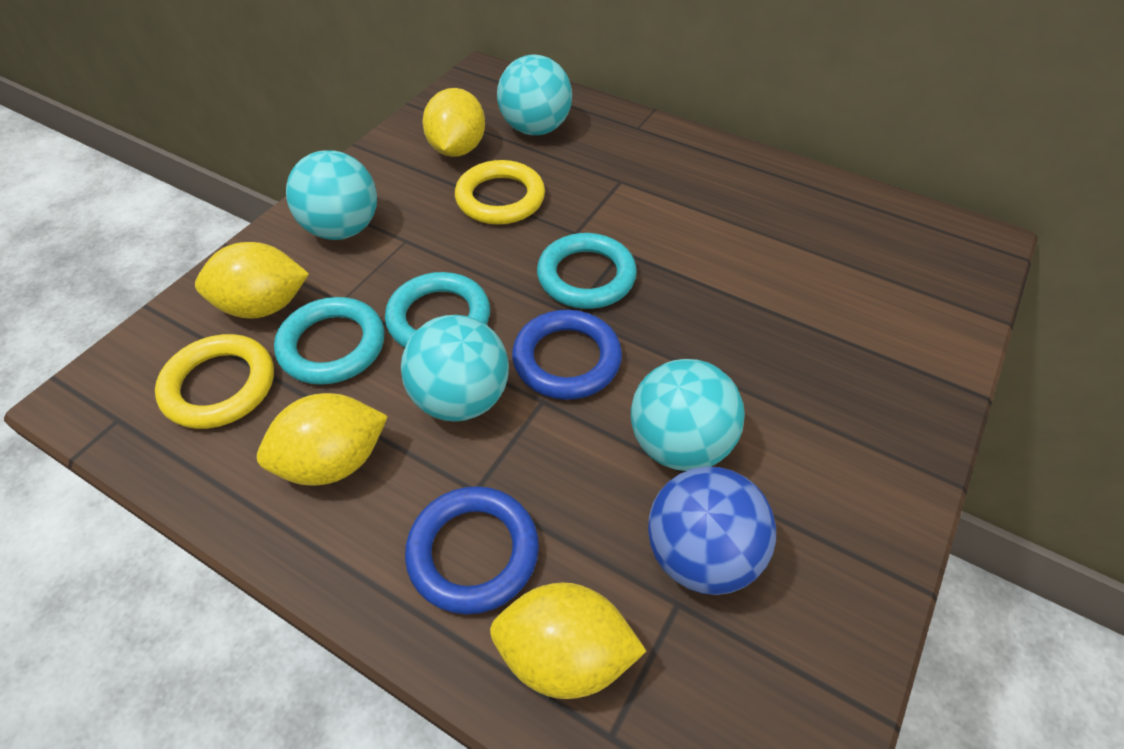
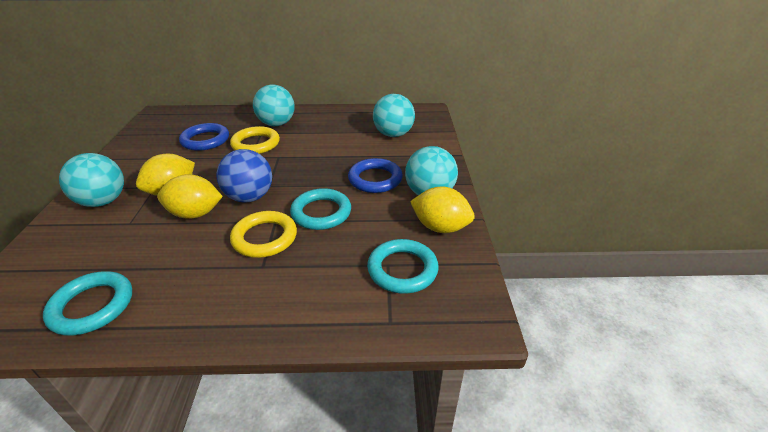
yellow lemon: [195,242,309,319] [257,393,388,486] [423,88,485,157] [490,583,646,699] = 4 -> [136,154,195,196] [157,174,223,219] [410,187,475,233] = 3

